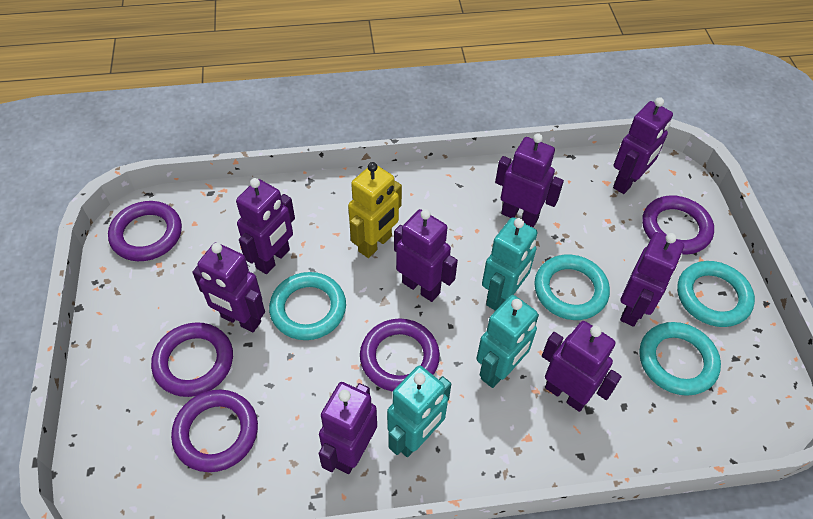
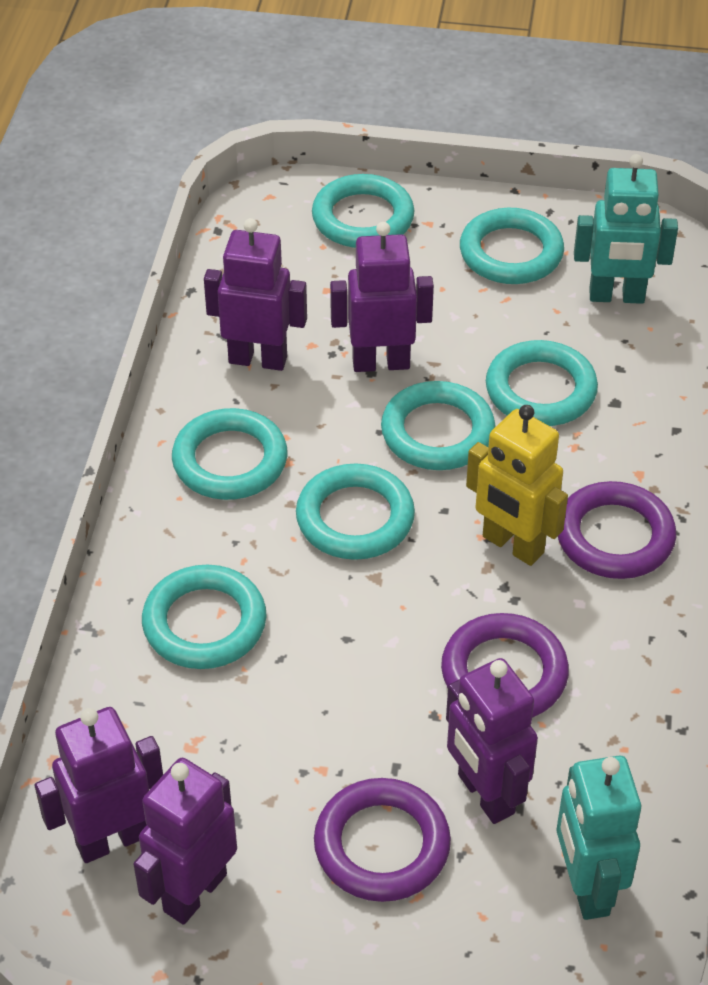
purple ring: [108,201,182,261] [151,322,233,397] [171,390,258,472] [360,318,440,392] [642,195,714,255] = 5 -> [314,778,451,902] [441,613,569,718] [558,481,676,579] = 3
purple robot: [192,243,265,333] [236,178,295,274] [319,382,377,474] [394,209,458,302] [495,133,564,227] [542,321,621,412] [613,97,673,194] [620,232,684,327] = 8 -> [35,707,163,863] [133,758,237,925] [204,218,307,371] [330,222,434,372] [446,658,538,824] = 5
turquoise ring: [269,272,346,340] [534,255,610,320] [639,322,721,396] [677,261,755,327] = 4 -> [142,564,267,669] [172,408,287,500] [296,463,415,560] [312,174,414,248] [381,381,495,470] [460,208,564,284] [486,340,598,426] = 7
turquoise robot: [387,365,451,457] [477,295,539,388] [482,217,538,311] = 3 -> [557,756,641,920] [574,154,678,304] = 2

